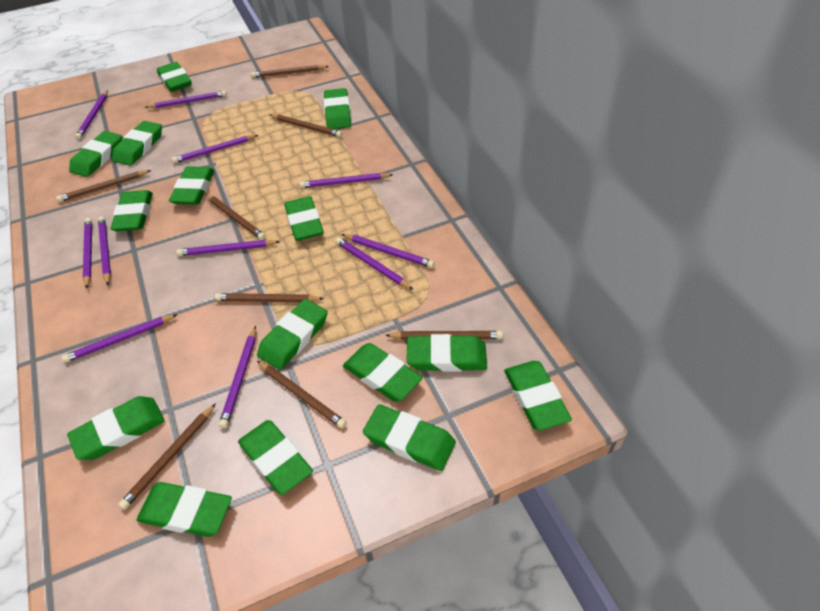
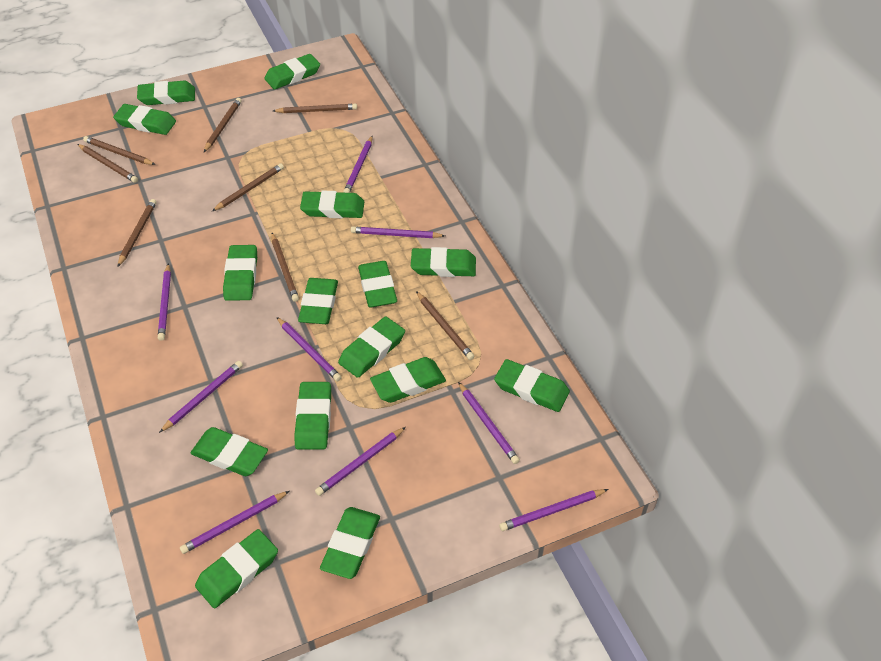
purple pencil: [62,314,178,363] [75,90,108,140] [83,218,92,289] [98,217,111,285] [145,90,227,108] [172,135,258,163] [176,240,280,256] [219,326,256,428] [299,173,393,188] [336,237,414,290] [342,234,435,268] = 11 -> [158,263,171,341] [159,361,243,433] [180,491,289,554] [277,317,342,381] [315,427,406,496] [343,136,373,193] [351,226,445,238] [458,382,520,464] [499,489,608,531] = 9

